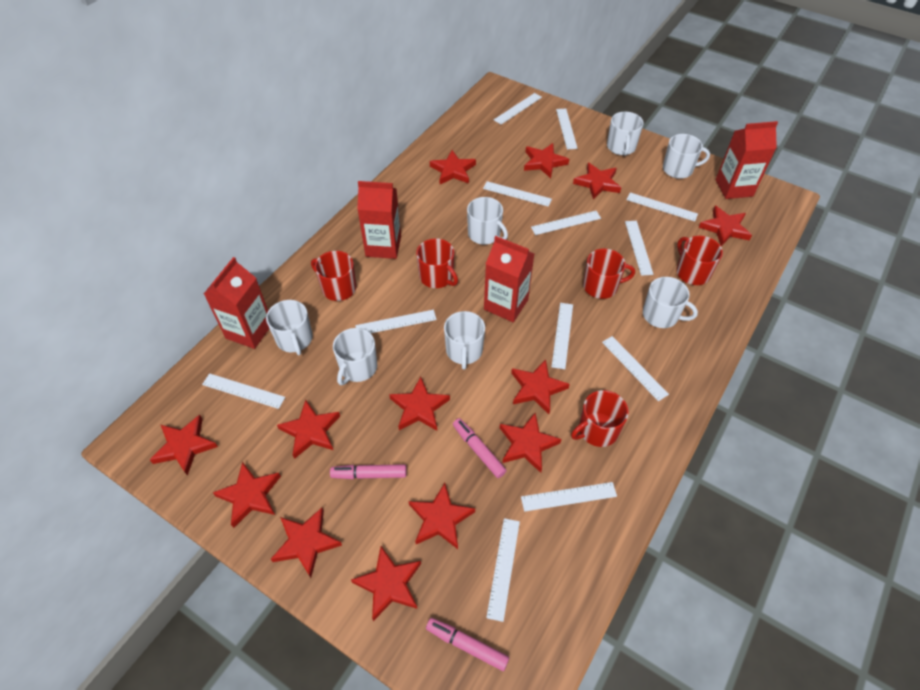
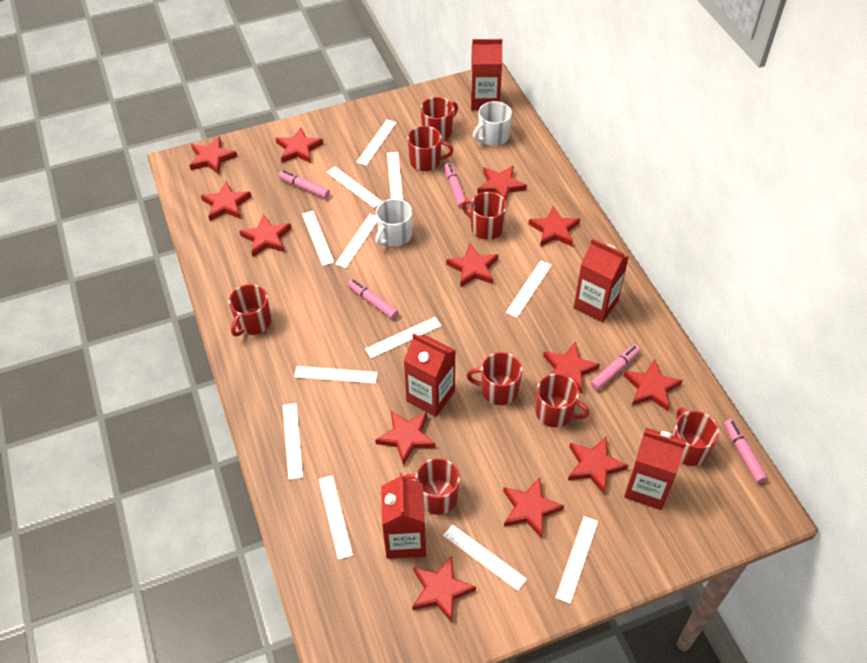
pink marker: [330,464,407,479] [426,618,509,671] [453,418,507,478] = 3 -> [278,170,330,199] [348,279,398,319] [444,163,467,208] [590,345,640,390] [724,419,767,483] = 5
red carton: [204,257,270,349] [357,181,401,259] [484,236,534,322] [716,121,778,199] = 4 -> [381,473,426,559] [404,333,456,417] [471,39,502,110] [574,238,629,322] [624,428,686,510] = 5
red mug: [311,251,357,301] [416,238,458,288] [571,390,629,447] [583,249,635,299] [676,236,723,285] = 5 -> [229,284,272,336] [403,458,460,515] [407,126,453,171] [421,97,458,141] [462,192,507,240] [467,352,522,405] [535,374,589,427] [672,407,719,466] = 8
white mug: [266,300,313,355] [333,328,377,385] [444,311,485,370] [467,197,508,245] [607,112,644,156] [643,277,698,328] [663,134,710,179] = 7 -> [375,199,412,247] [473,101,512,146] = 2

